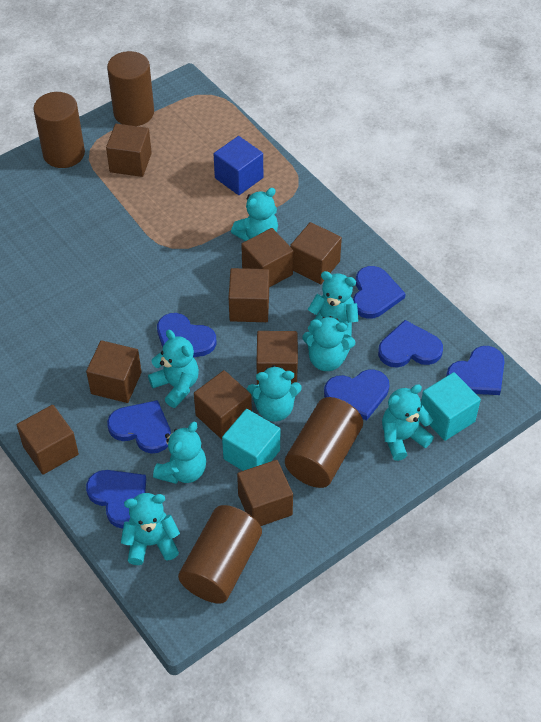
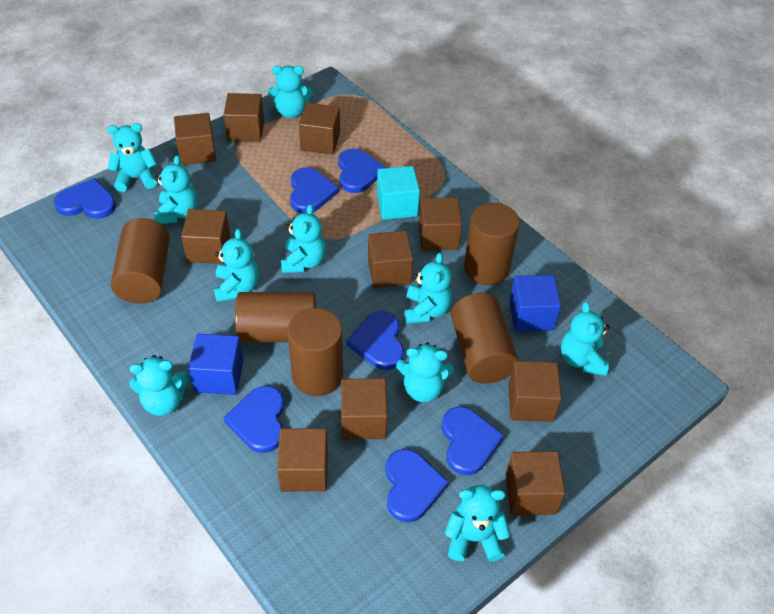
blue cube: [214,136,263,195] = 1 -> [188,334,243,395] [509,275,561,332] = 2
brown cube: [17,405,79,475] [86,340,141,403] [106,124,152,177] [194,370,252,439] [228,268,269,322] [237,460,293,526] [241,228,294,287] [257,331,298,385] [290,222,342,284] = 9 -> [174,113,216,165] [181,209,230,264] [224,93,264,142] [277,428,328,492] [299,103,340,155] [341,378,388,440] [368,231,413,288] [419,197,462,250] [505,451,565,515] [508,361,562,422] = 10
brown cylinder: [33,92,85,168] [107,51,154,126] [178,505,262,604] [285,397,363,488] = 4 -> [111,218,170,304] [235,292,316,343] [287,308,343,396] [451,293,518,384] [464,203,520,285] = 5
turquoise cube: [222,409,280,471] [421,372,481,441] = 2 -> [377,166,420,220] = 1
turquoise teddy bear: [121,493,180,565] [148,330,199,408] [153,422,206,484] [231,188,278,241] [247,365,302,422] [302,316,355,371] [308,271,358,338] [382,384,434,461] = 8 -> [107,123,157,192] [129,355,190,416] [154,155,197,224] [214,228,259,302] [268,66,313,118] [281,204,326,273] [396,342,454,402] [405,252,452,324] [445,485,511,562] [561,302,610,376] = 10

